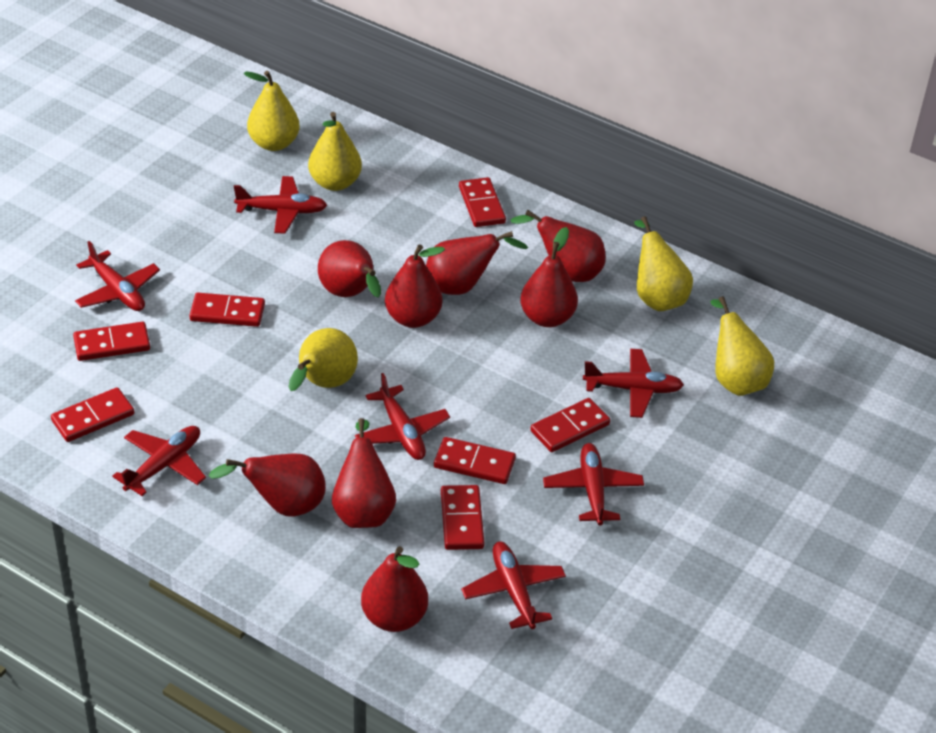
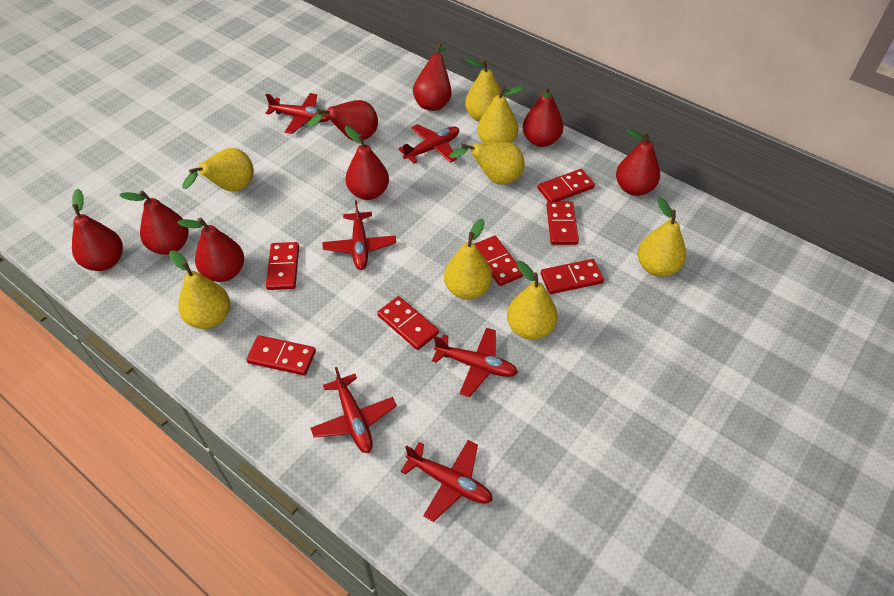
red plane: [75,241,160,311] [112,426,206,496] [234,176,327,234] [355,373,450,460] [461,541,566,629] [543,443,644,525] [583,349,684,418] = 7 -> [266,93,329,134] [311,367,397,453] [323,200,396,270] [398,124,459,163] [401,440,493,522] [432,328,518,397] = 6
yellow pear: [244,71,300,151] [288,328,358,391] [308,112,362,191] [634,216,693,311] [710,296,774,396] = 5 -> [169,250,230,329] [182,148,254,191] [444,219,492,299] [449,142,525,185] [465,58,501,121] [477,86,523,143] [507,261,558,340] [637,197,686,277] = 8

